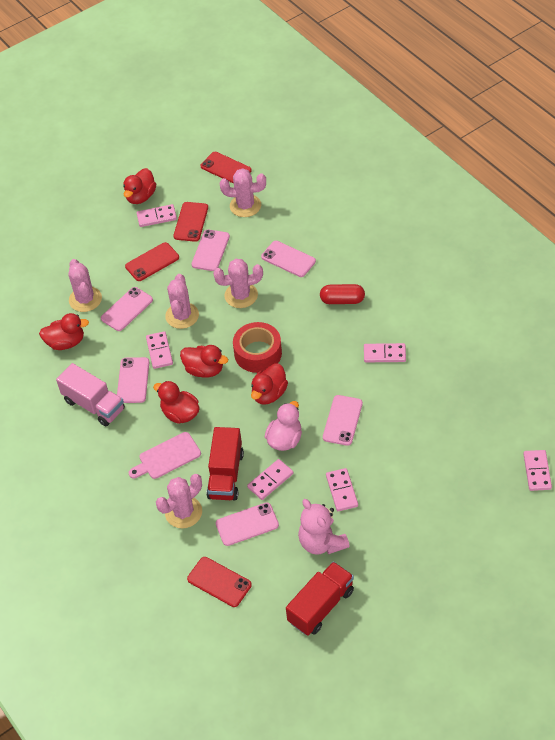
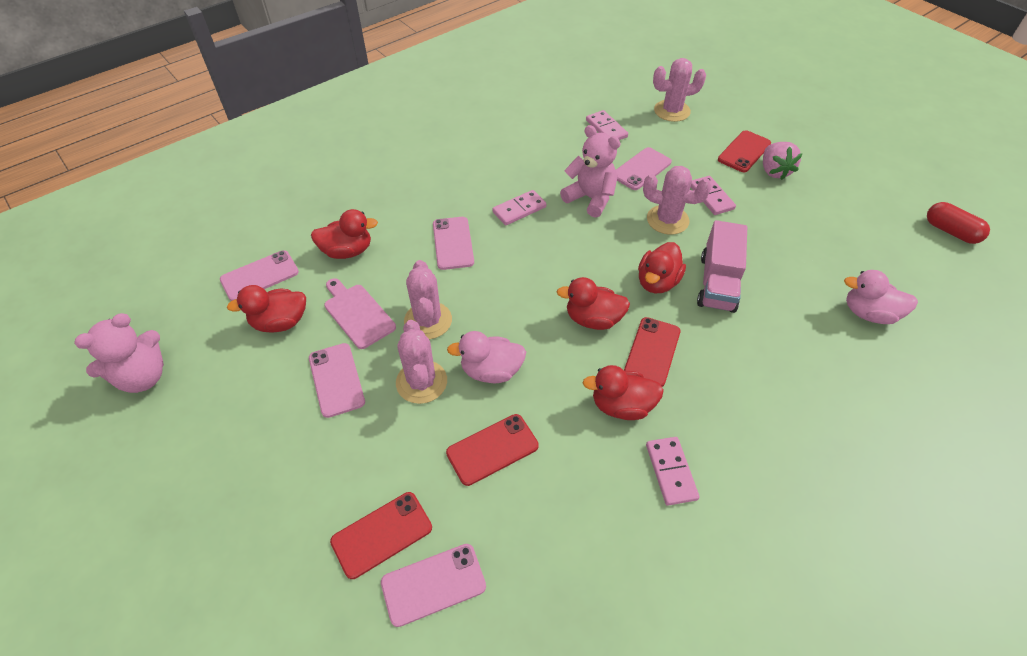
pink cactus: [69,259,102,312] [156,474,202,528] [165,274,199,329] [213,259,263,308] [220,168,266,217] = 5 -> [396,320,447,404] [404,260,452,339] [643,166,712,235] [653,58,706,122] = 4
pink domino: [137,204,177,227] [146,331,173,369] [247,459,293,500] [326,468,358,511] [364,343,406,362] [523,450,552,491] = 6 -> [492,190,546,225] [586,110,628,140] [646,437,699,506] [690,176,736,215] = 4
pink duck: [265,401,302,451] = 1 -> [447,331,526,383] [844,270,918,324] = 2
pink phone: [101,287,153,331] [117,357,149,403] [191,229,230,271] [216,502,279,546] [261,241,316,277] [323,395,363,446] = 6 -> [220,250,299,301] [309,343,365,418] [381,544,486,627] [433,217,474,270] [616,147,672,190] = 5
pink strawberry: none = 0 -> [763,142,802,180] = 1
pink teddy bear: [298,499,350,555] = 1 -> [74,313,164,393] [560,125,620,218] = 2
red tape: [233,322,282,373] = 1 -> none = 0
red truck: [206,427,244,501] [286,561,354,636] = 2 -> none = 0

